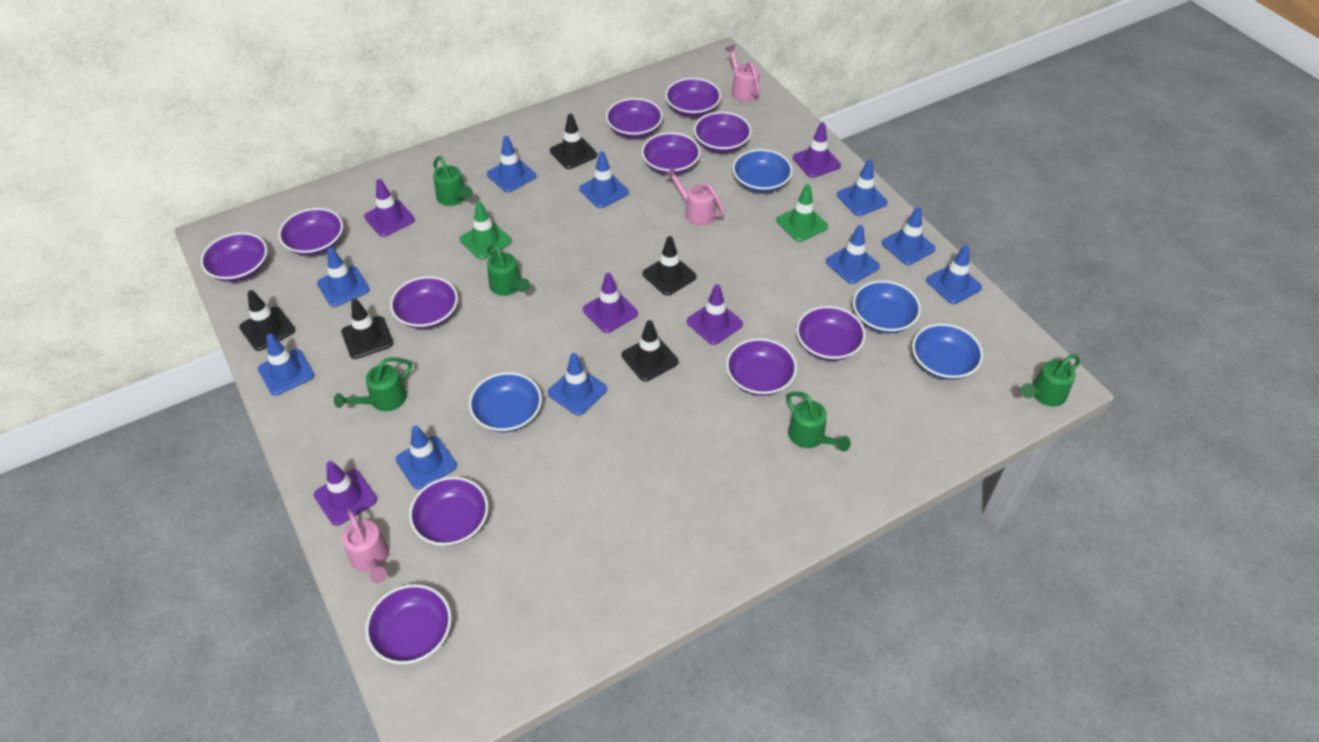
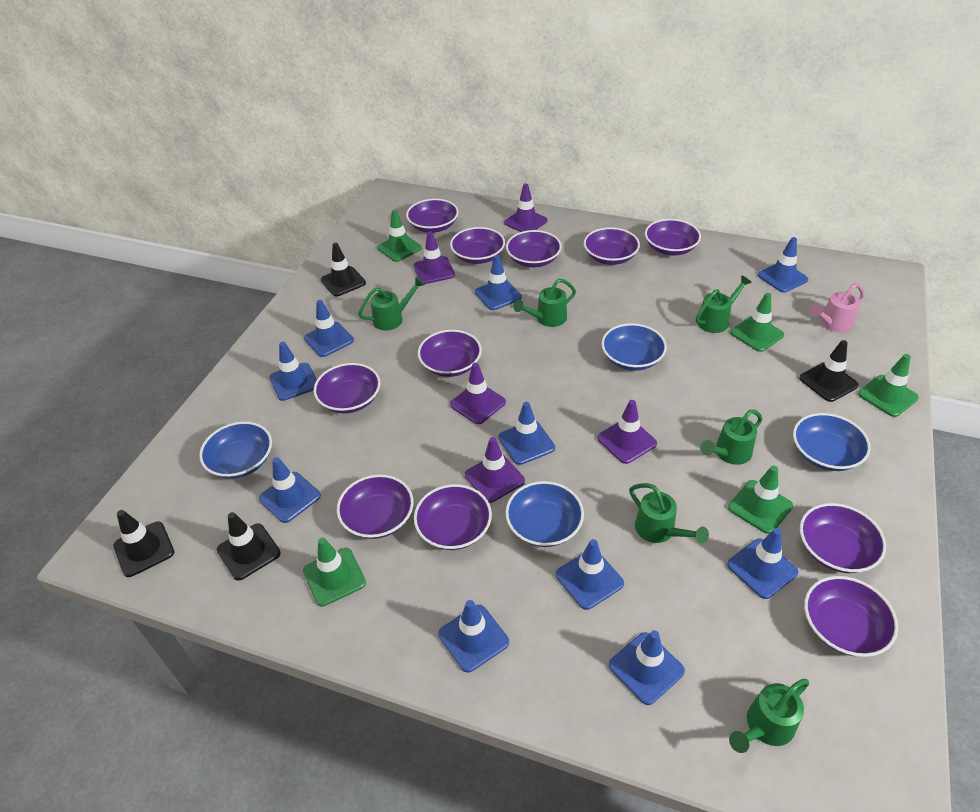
black traffic cone: [239,290,295,351] [341,299,394,359] [550,114,597,169] [622,320,678,382] [643,236,696,296] = 5 -> [113,510,174,577] [217,512,281,580] [321,243,366,296] [799,340,859,402] = 4
green traffic cone: [460,201,512,260] [776,184,828,242] = 2 -> [303,538,366,607] [377,210,422,262] [728,466,793,534] [730,293,784,352] [858,354,919,417] = 5
green watering can: [334,357,412,411] [433,156,473,206] [487,243,530,296] [786,392,851,452] [1021,354,1080,407] = 5 -> [358,277,425,331] [514,279,576,327] [629,483,709,544] [696,275,752,333] [700,410,763,465] [729,679,809,753] = 6
pink watering can: [342,509,389,583] [665,167,725,226] [725,45,760,102] = 3 -> [810,283,864,333] = 1

